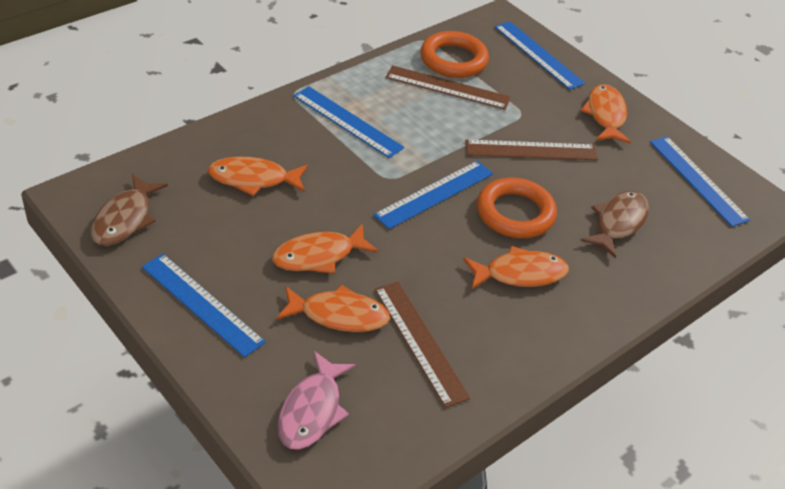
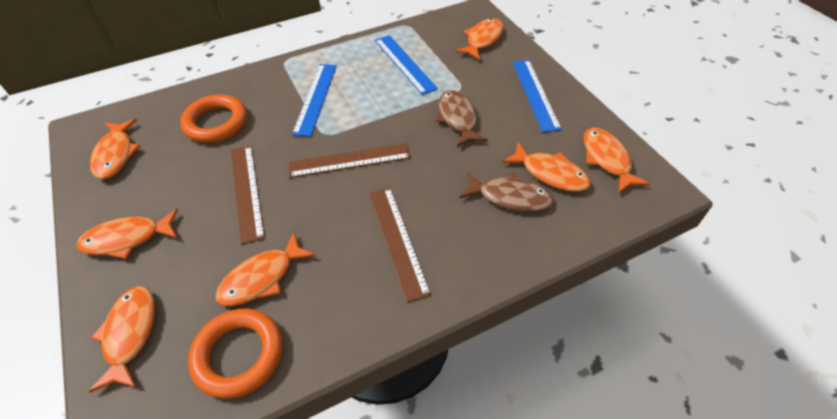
blue ruler: [142,254,266,357] [293,86,404,158] [373,161,493,229] [495,21,585,90] [650,136,750,227] = 5 -> [292,64,337,137] [375,35,438,95] [512,60,562,132] = 3
orange fish: [208,157,308,196] [272,224,378,274] [276,284,390,332] [463,246,569,289] [581,84,631,144] = 5 -> [76,209,178,259] [89,286,155,393] [90,119,140,179] [215,232,316,306] [455,18,504,60] [502,142,591,192] [584,128,650,193] = 7
pink fish: [277,351,356,450] = 1 -> none = 0

